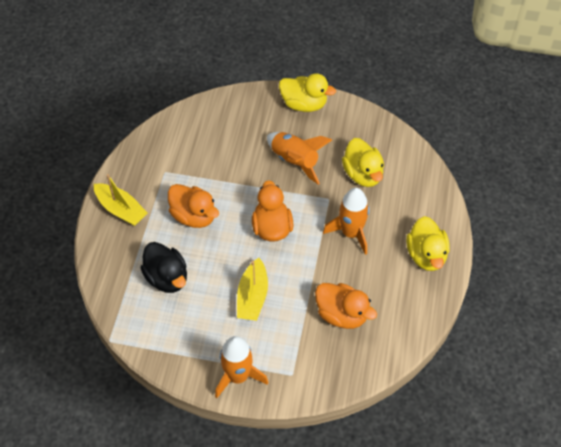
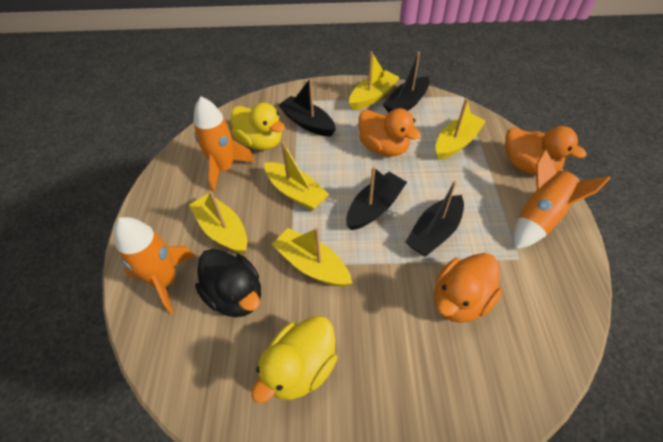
black boat: none = 0 -> [278,78,336,137] [346,166,407,230] [383,51,430,113] [405,181,464,256] = 4
yellow boat: [94,174,148,226] [237,258,268,321] = 2 -> [189,191,247,254] [264,141,329,211] [272,227,352,287] [349,51,400,110] [435,98,486,160] = 5
yellow duck: [279,73,336,112] [342,138,384,187] [406,216,450,271] = 3 -> [231,103,285,150] [251,316,338,403] = 2

